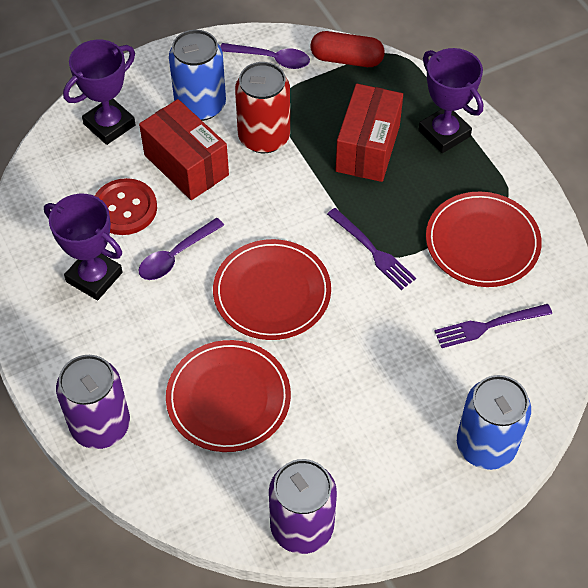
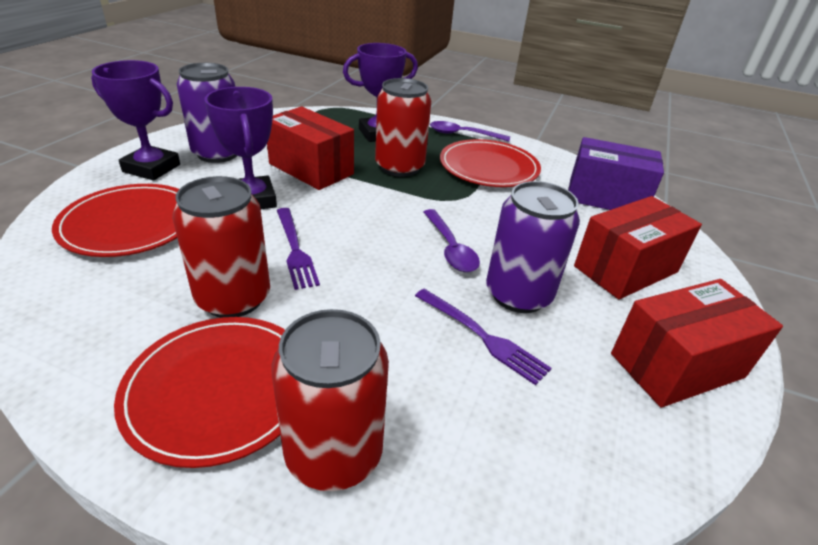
blue can: [169,30,226,121] [457,375,531,470] = 2 -> none = 0
purple box: none = 0 -> [568,137,664,210] = 1
red box: [139,99,229,200] [335,84,403,182] = 2 -> [267,107,354,190] [574,196,702,299] [611,279,783,408] = 3
red button: [95,178,157,235] = 1 -> none = 0
red can: [235,62,290,153] = 1 -> [172,176,270,318] [272,309,389,491] [375,78,431,177] = 3
red capsule: [310,31,385,67] = 1 -> none = 0

